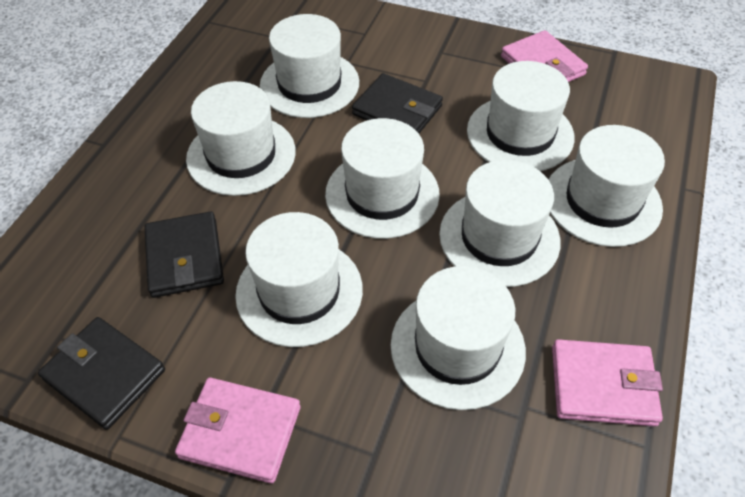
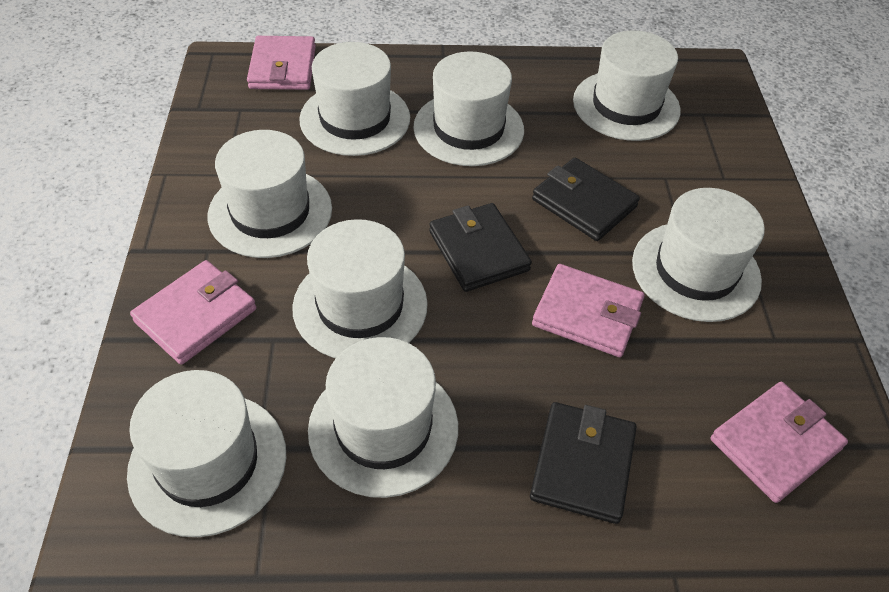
pink wallet: [175,377,301,484] [501,30,588,82] [552,339,663,427] = 3 -> [130,260,257,365] [247,36,316,90] [532,264,645,357] [710,382,848,503] = 4

